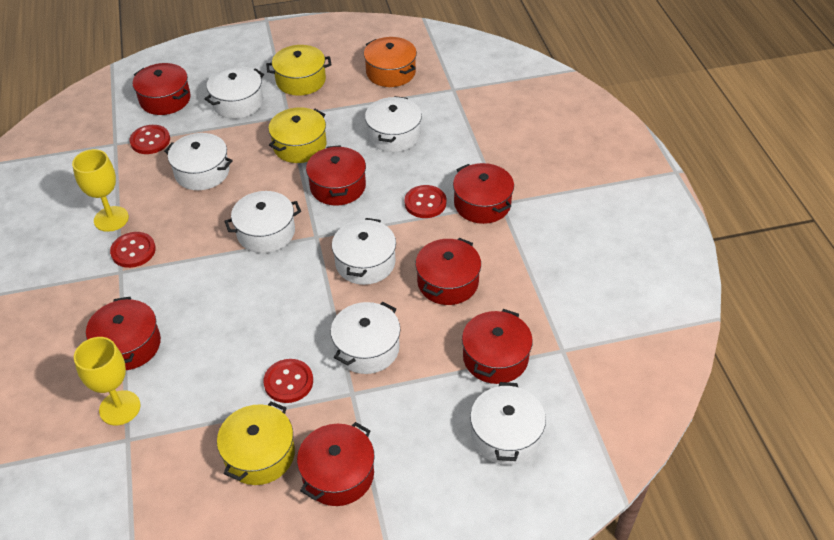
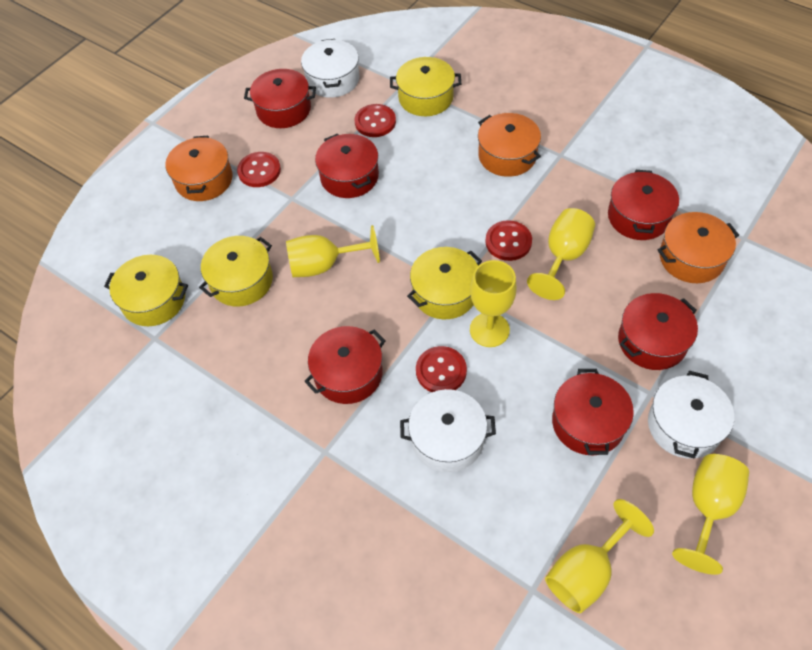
orange pot: [364,37,417,87] = 1 -> [166,136,233,201] [478,113,541,177] [658,212,739,283] = 3
red pot: [86,297,161,370] [133,63,191,115] [297,422,375,506] [306,145,366,206] [415,238,481,305] [453,163,514,224] [462,309,533,384] = 7 -> [244,69,316,128] [304,326,385,404] [315,133,379,198] [552,369,634,455] [608,170,679,240] [618,293,698,370] = 6
white pot: [164,133,233,190] [204,66,264,118] [224,191,301,253] [331,302,400,374] [332,218,396,285] [365,96,422,152] [470,382,546,465] = 7 -> [301,39,359,98] [400,389,496,472] [648,371,734,459] = 3
yellow goblet: [72,149,129,232] [74,337,140,425] = 2 -> [286,225,380,277] [470,260,517,347] [527,208,595,300] [545,499,654,613] [672,454,749,575] = 5
yellow pot: [217,401,295,485] [266,45,331,96] [268,107,327,163] = 3 -> [104,255,188,326] [199,236,273,307] [390,57,461,116] [407,247,482,319] = 4

